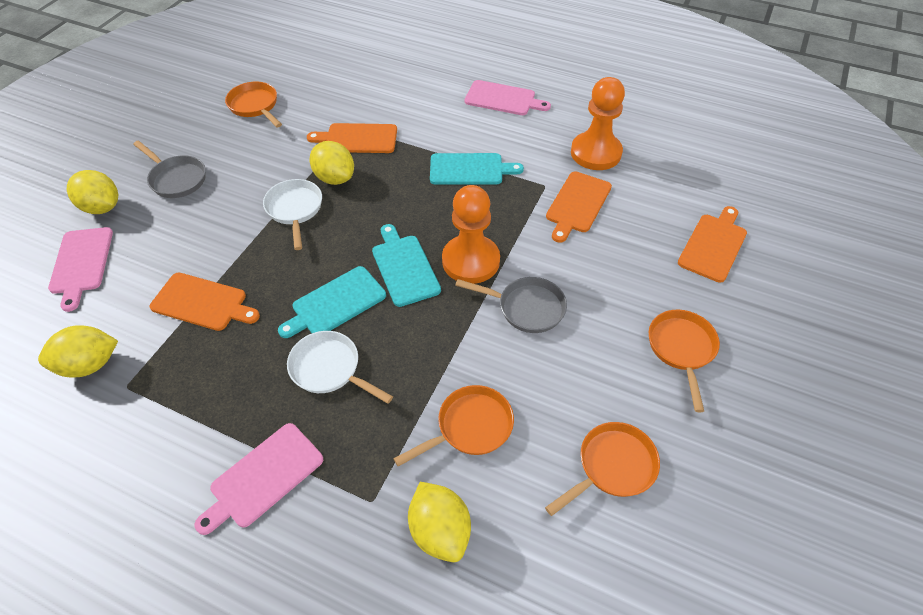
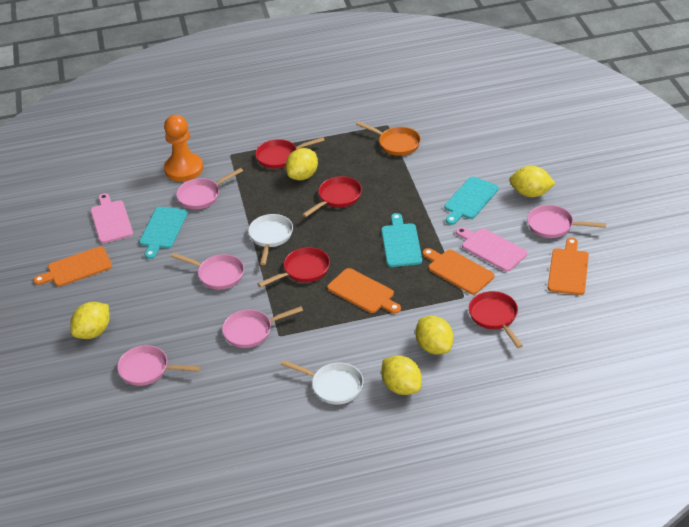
grey pan: [133,141,206,198] [455,277,567,333] = 2 -> none = 0
orange pan: [225,82,282,127] [393,385,514,467] [545,422,660,516] [649,310,720,412] = 4 -> [356,121,421,156] = 1
orange pawn: [442,185,500,284] [571,77,625,170] = 2 -> [164,115,203,182] = 1
pink cutting board: [48,227,113,312] [194,423,323,535] [464,80,551,115] = 3 -> [90,193,133,243] [456,227,527,272] = 2
pink pan: none = 0 -> [117,345,201,386] [171,253,244,290] [176,168,243,209] [222,306,303,348] [527,205,606,238] = 5
red pan: none = 0 -> [255,137,325,169] [258,247,330,287] [302,176,362,217] [469,291,523,348] = 4
yellow lemon: [38,325,118,378] [67,170,118,214] [310,141,354,185] [408,482,471,562] = 4 -> [70,302,110,339] [285,148,318,180] [381,355,422,395] [415,316,454,355] [509,166,556,197] = 5

